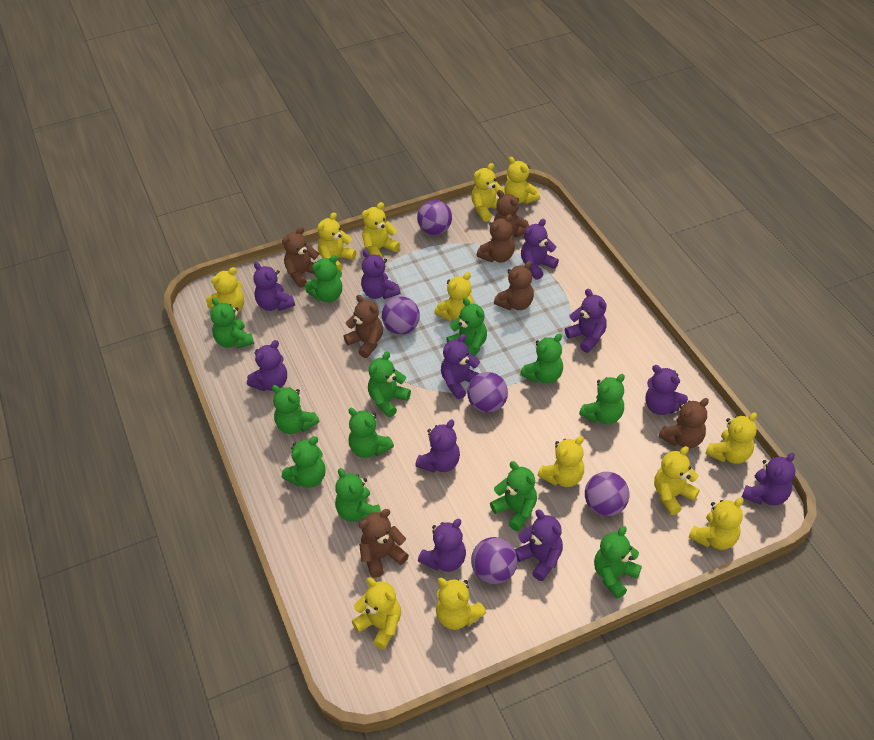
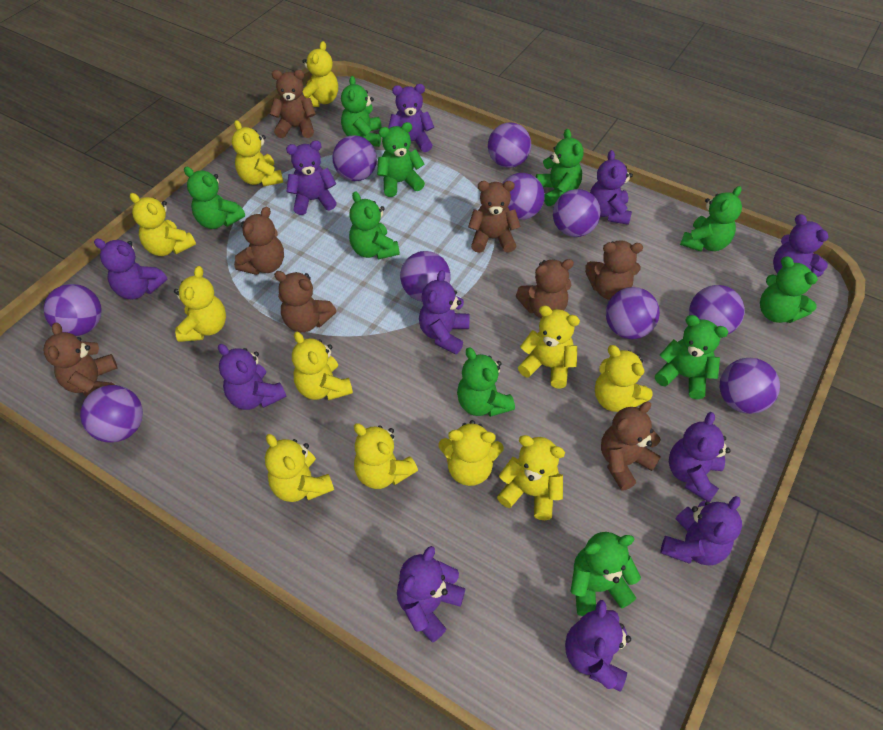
brown teddy bear: [282,227,319,288] [344,295,383,358] [359,509,409,578] [477,214,515,263] [494,190,529,237] [494,261,534,310] [659,398,709,448] = 7 -> [44,323,118,397] [234,207,284,275] [269,70,316,138] [274,271,336,332] [468,181,521,253] [516,259,574,318] [585,240,643,300] [601,401,661,490] = 8
green teddy bear: [210,298,254,348] [272,385,319,434] [282,436,326,488] [305,255,342,302] [335,468,381,522] [348,408,394,458] [368,351,411,417] [446,298,487,356] [490,461,537,531] [520,334,563,384] [579,374,625,424] [594,526,642,599] = 12 -> [184,167,245,229] [341,76,382,147] [349,191,400,259] [377,122,425,197] [457,347,515,417] [536,129,584,206] [570,532,641,616] [655,315,728,399] [680,186,742,252] [760,256,818,323] = 10
purple ball: [382,296,420,335] [417,200,452,235] [467,372,508,413] [471,537,518,584] [585,472,629,516] = 5 -> [44,284,102,336] [80,385,143,442] [332,135,377,181] [400,251,450,301] [488,122,531,168] [502,173,545,220] [553,189,601,237] [606,287,660,339] [689,285,745,334] [720,358,780,414] = 10
yellow teddy bear: [206,267,244,313] [317,212,356,271] [352,577,401,649] [362,202,400,258] [434,272,474,321] [436,578,486,630] [471,163,505,222] [504,157,540,204] [538,436,584,487] [654,446,700,515] [689,498,743,550] [705,412,757,464] = 12 -> [130,193,196,256] [174,266,226,342] [232,120,283,187] [265,434,334,502] [292,332,353,400] [303,41,338,107] [354,424,418,489] [438,420,504,486] [497,435,565,520] [518,305,580,389] [595,345,653,412] = 11

